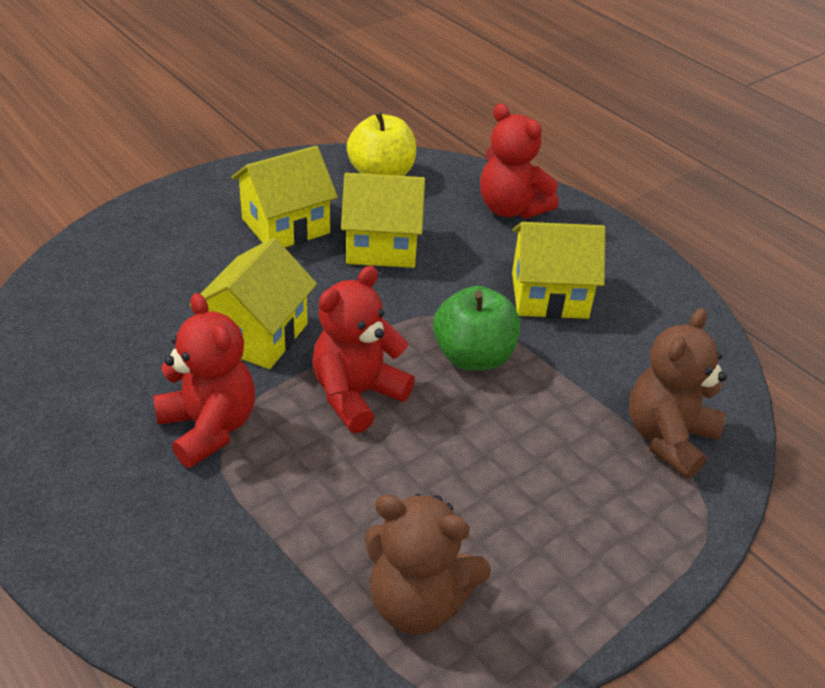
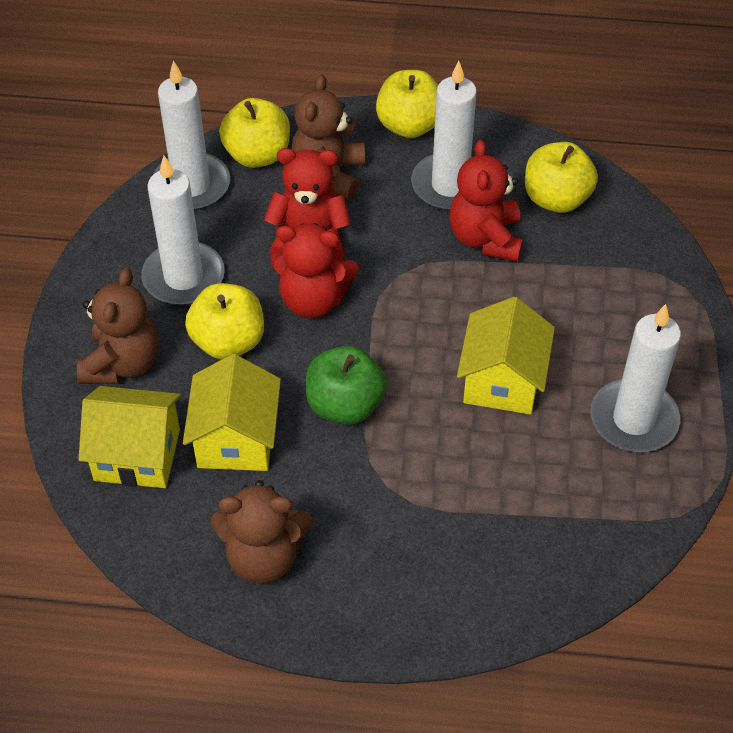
brown teddy bear: [365,494,491,634] [629,308,727,479] = 2 -> [77,268,159,384] [211,480,313,584] [291,74,365,200] = 3
white candle: none = 0 -> [141,156,225,305] [152,60,230,210] [411,61,477,211] [590,304,681,452] = 4
yellow apple: [347,111,416,176] = 1 -> [185,283,264,359] [219,98,290,168] [376,70,438,138] [525,142,598,213] = 4
yellow house: [190,237,317,369] [232,146,338,247] [341,173,425,268] [512,222,605,319] = 4 -> [79,386,181,488] [183,354,281,471] [457,297,555,415] = 3

